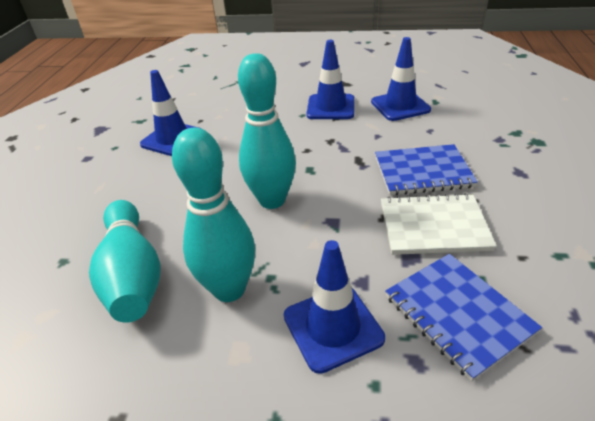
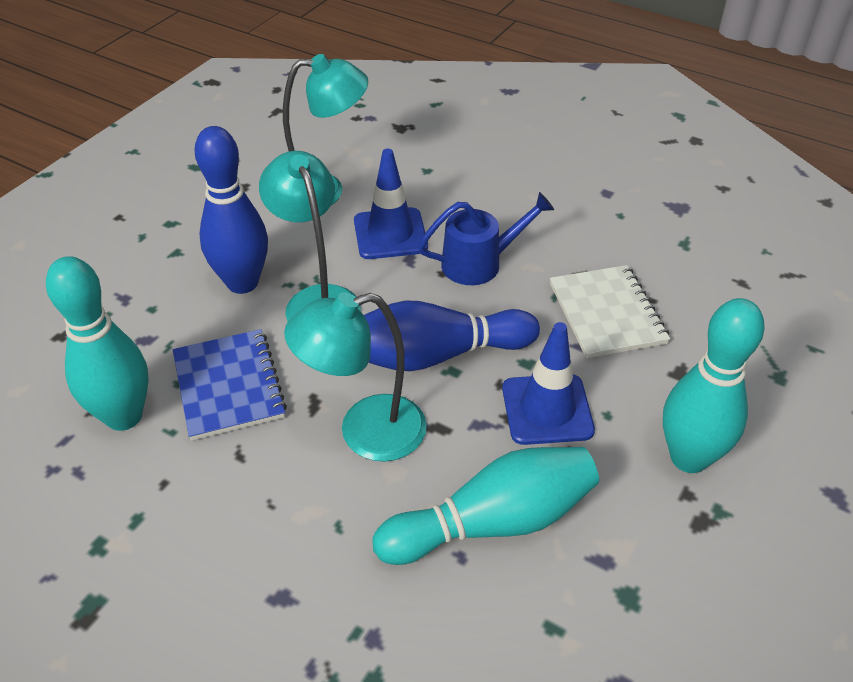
blue bowling pin: none = 0 -> [195,126,268,294] [364,300,540,371] = 2
blue notebook: [375,144,478,195] [385,254,542,381] = 2 -> [173,329,287,441] = 1
blue traffic cone: [140,70,204,156] [284,240,385,374] [306,40,354,119] [371,37,431,121] = 4 -> [354,149,428,259] [502,322,595,445] = 2
blue watering can: none = 0 -> [418,192,554,285] = 1
turquoise lamp: none = 0 -> [259,151,361,321] [283,54,368,205] [284,292,427,462] = 3

